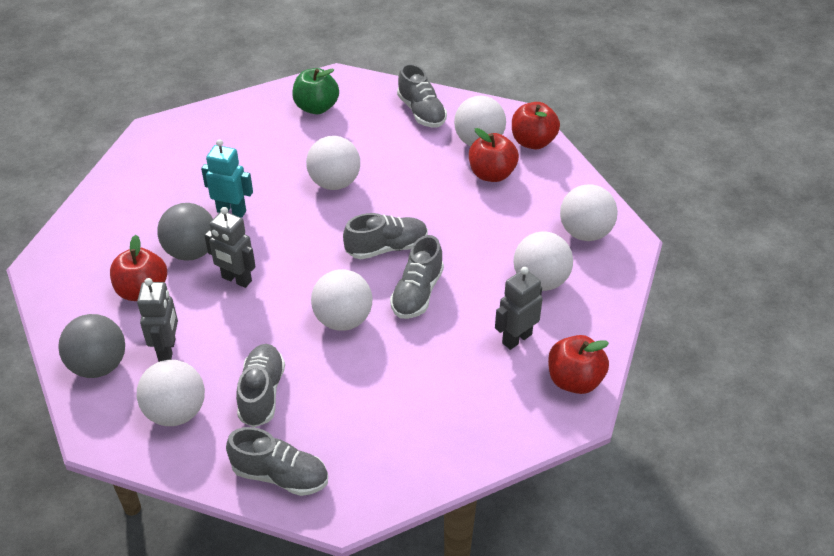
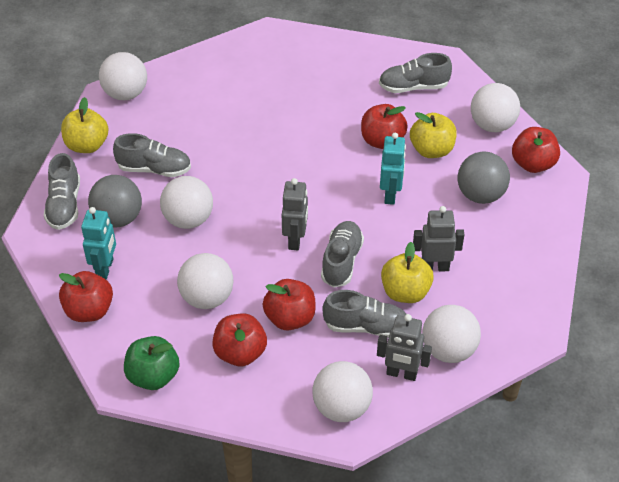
red apple: [110,235,167,301] [469,128,519,182] [512,102,560,149] [548,335,609,394] = 4 -> [59,271,113,322] [212,314,267,366] [263,279,316,331] [361,104,408,149] [512,127,560,173] = 5
turquoise robot: [201,139,253,218] = 1 -> [81,207,116,279] [380,133,406,205] = 2
yellow apple: none = 0 -> [61,97,109,153] [381,242,434,303] [410,112,457,158] = 3

